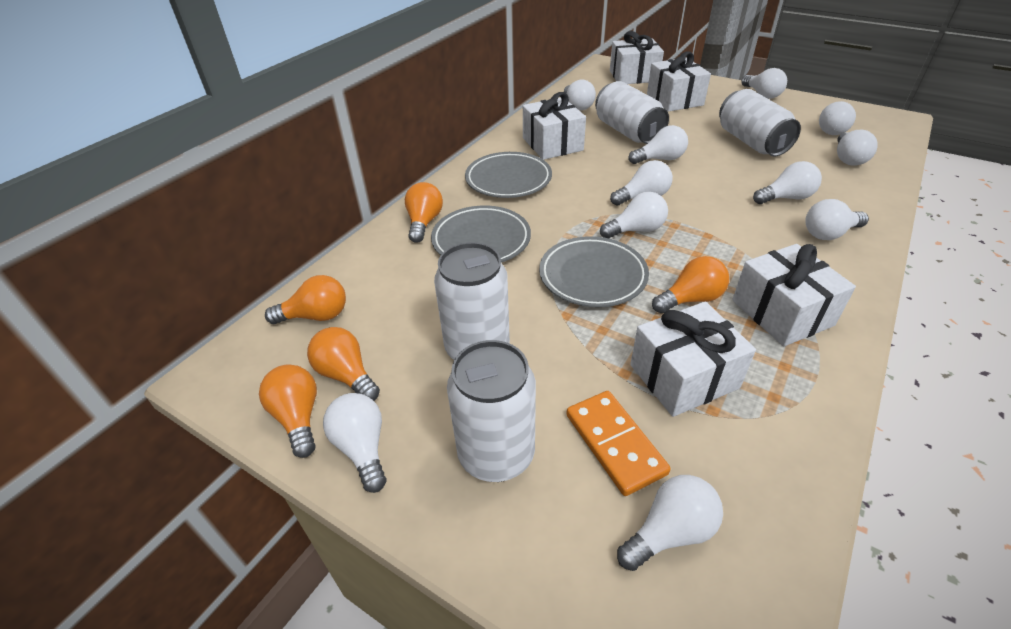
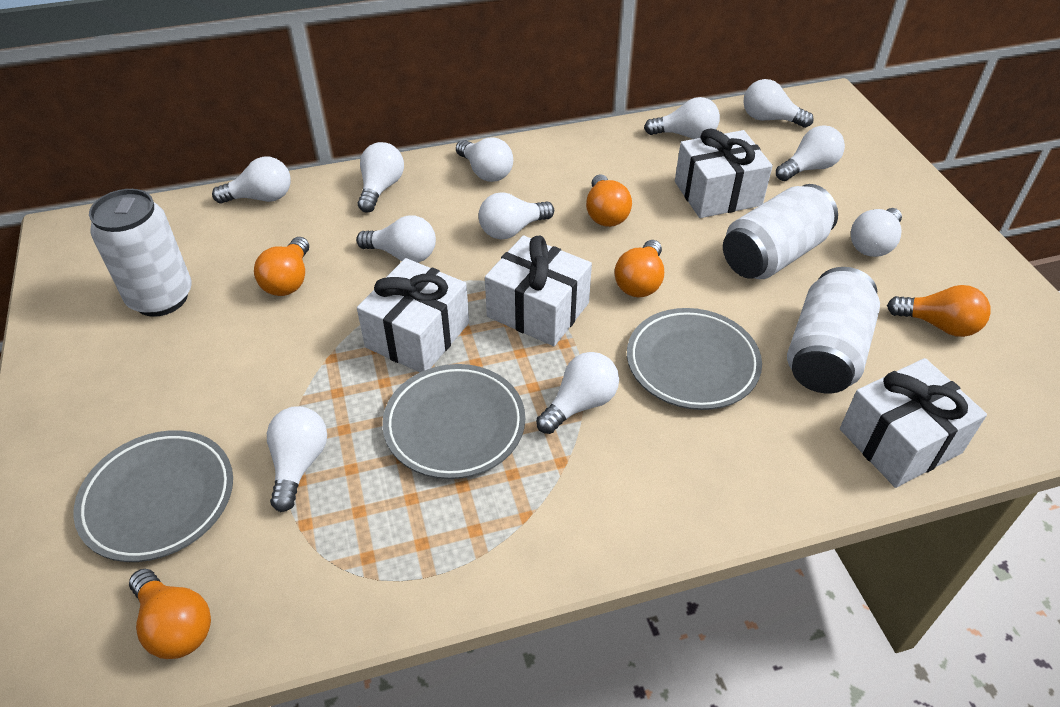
orange domino: [566,391,671,496] = 1 -> none = 0
white can: [434,242,510,360] [447,340,536,482] [595,81,669,144] [719,89,801,156] = 4 -> [89,189,192,317] [723,184,838,279] [787,267,880,394] = 3
white gift: [523,92,586,160] [610,31,664,84] [630,302,756,417] [647,51,711,112] [732,244,856,346] = 5 -> [357,258,469,372] [485,235,592,346] [675,128,773,218] [840,358,987,488] = 4

